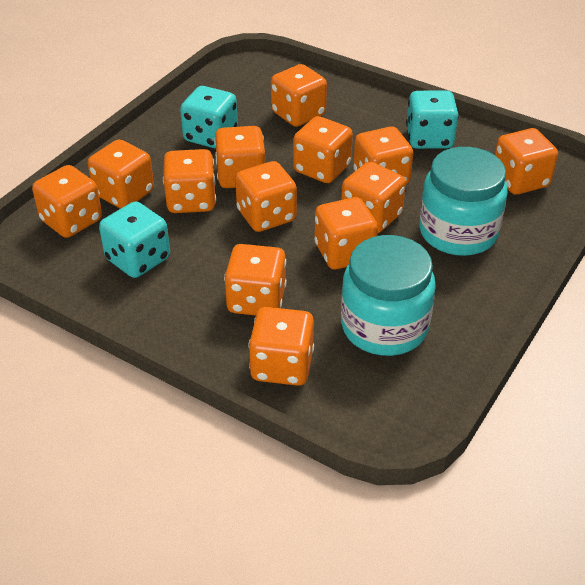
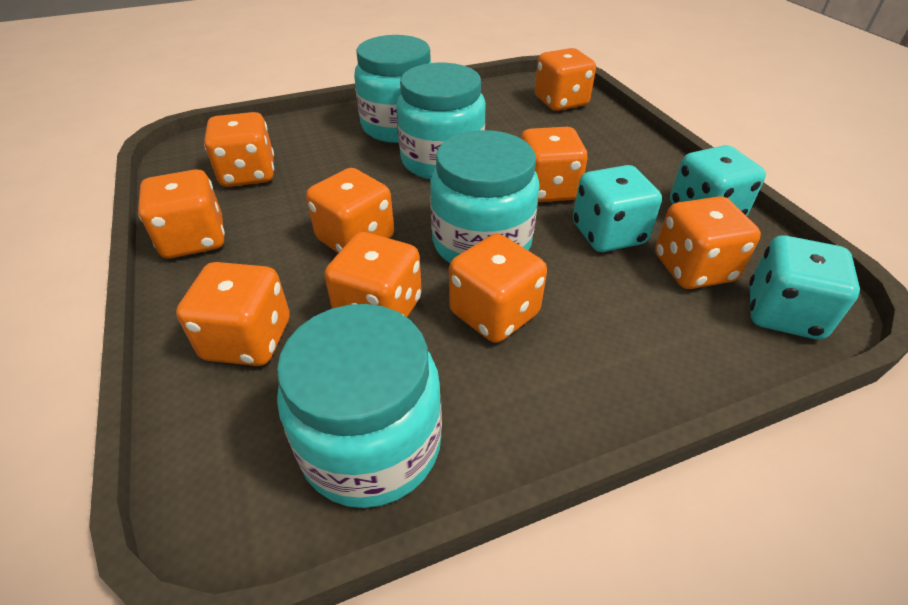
orange dice: [32,165,102,238] [87,139,154,209] [163,149,216,213] [214,126,265,188] [224,244,287,316] [235,161,297,232] [248,307,314,386] [271,64,327,127] [293,116,353,183] [314,197,378,269] [341,161,406,233] [353,126,413,184] [495,128,558,195] = 13 -> [138,169,225,258] [176,262,290,366] [204,112,274,187] [306,168,394,253] [324,232,422,317] [449,234,547,343] [521,127,588,202] [535,48,596,111] [655,196,761,289] = 9
turquoise jar: [341,235,436,356] [419,147,508,256] = 2 -> [277,304,442,508] [354,35,432,143] [396,63,486,179] [430,130,540,263] = 4

